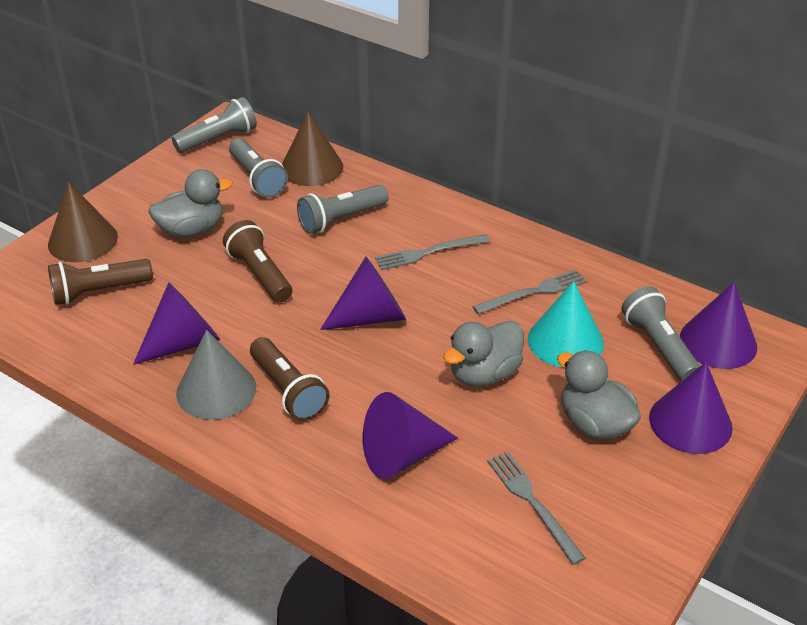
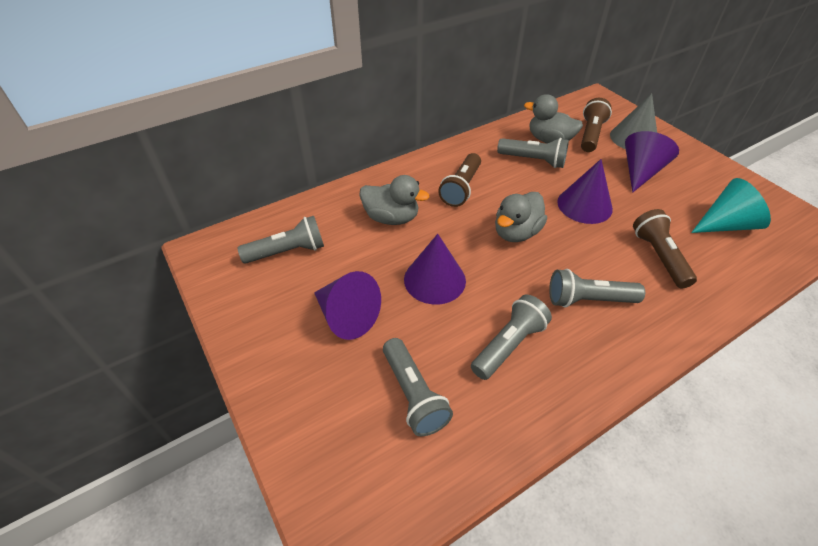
brown cone: [48,182,118,262] [282,111,343,186] = 2 -> none = 0
grey flashlight: [172,97,257,153] [229,138,288,198] [297,185,388,234] [621,286,700,381] = 4 -> [238,216,324,264] [383,338,453,436] [471,295,552,380] [497,138,569,168] [549,269,645,308] = 5
grey fork: [375,234,490,270] [473,270,587,314] [487,451,586,565] = 3 -> none = 0
purple cone: [133,282,220,365] [320,257,406,330] [363,392,458,479] [649,362,733,454] [680,282,757,369] = 5 -> [314,271,381,340] [404,234,466,305] [557,159,613,224] [625,131,679,193] = 4

